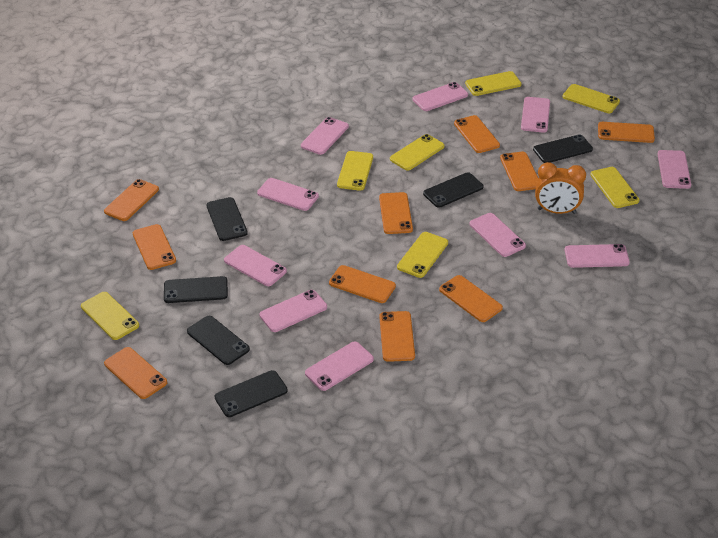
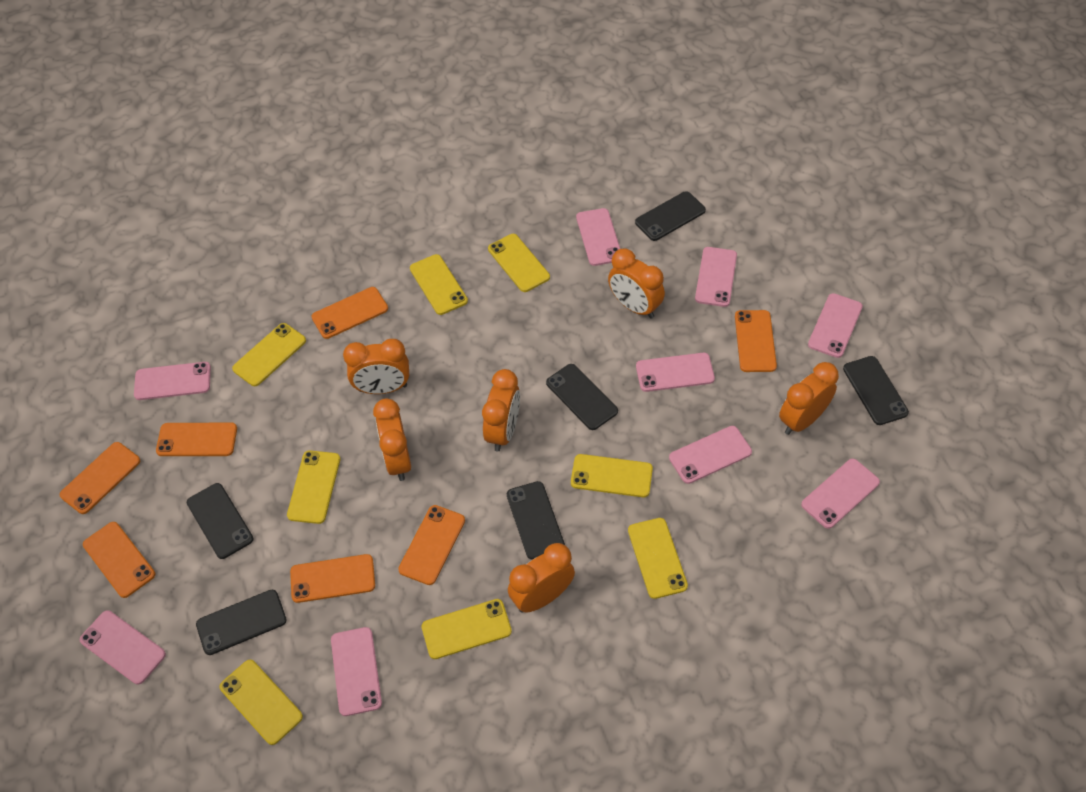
orange clock: [535,162,586,214] = 1 -> [343,339,409,394] [373,398,411,481] [482,369,520,451] [508,543,575,613] [608,248,665,319] [779,362,839,435] = 6
orange phone: [104,179,159,221] [104,347,167,399] [133,224,176,270] [329,265,396,303] [379,192,413,234] [379,311,415,362] [439,275,503,322] [454,115,500,153] [500,151,538,191] [598,122,655,143] = 10 -> [60,442,140,514] [83,522,155,598] [156,423,237,456] [290,554,375,603] [311,287,388,339] [398,505,465,585] [735,310,777,372] = 7
pink phone: [224,245,287,286] [257,178,319,211] [259,290,327,332] [301,117,349,155] [305,342,374,391] [413,82,468,111] [470,213,526,257] [521,97,550,133] [564,244,630,268] [657,150,691,189] = 10 -> [80,610,166,685] [134,362,211,400] [331,627,382,716] [576,208,620,266] [636,353,715,392] [669,426,752,484] [695,247,737,307] [801,459,880,529] [808,293,863,358] = 9
yellow phone: [81,292,139,340] [337,151,373,191] [390,134,445,171] [397,232,448,278] [465,71,521,96] [563,84,620,113] [590,167,640,208] = 7 -> [220,660,303,745] [232,323,306,386] [287,450,340,524] [410,254,468,315] [421,599,512,659] [488,234,550,292] [571,454,653,497] [628,518,688,599] = 8

